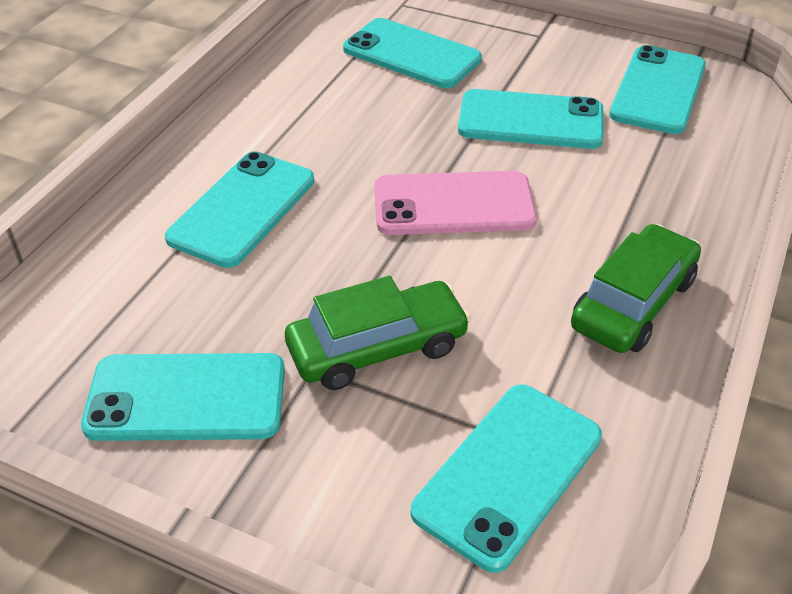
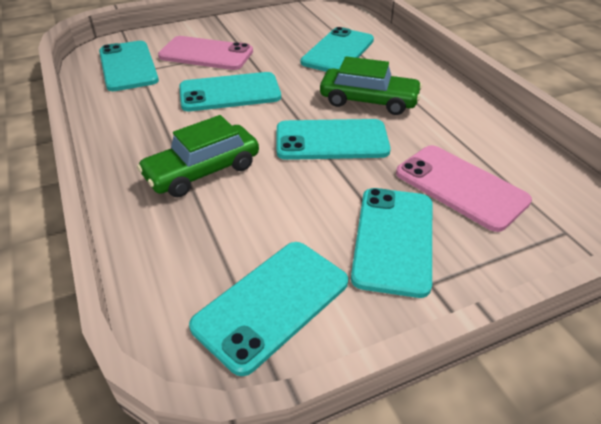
pink phone: [375,171,537,235] = 1 -> [158,36,253,70] [396,145,532,232] = 2

